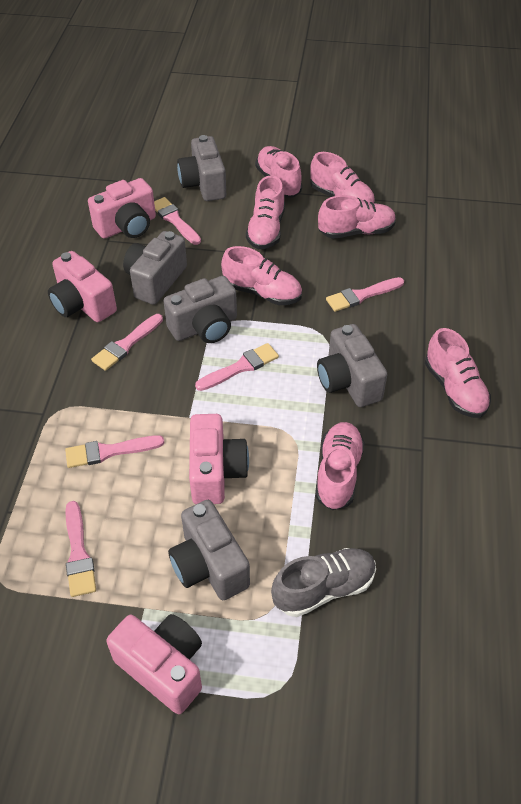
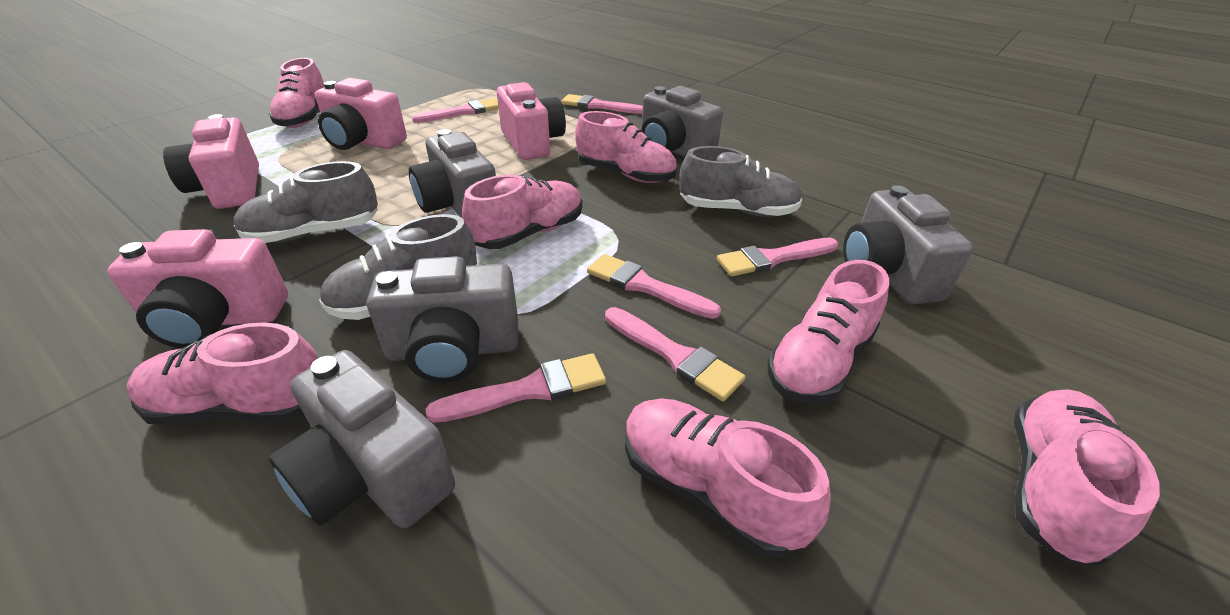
grey shoe: [271,548,376,617] = 1 -> [233,161,378,243] [319,214,477,320] [679,146,802,217] = 3

